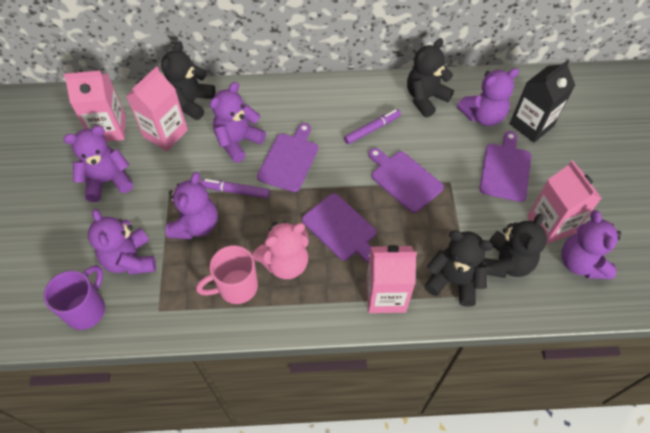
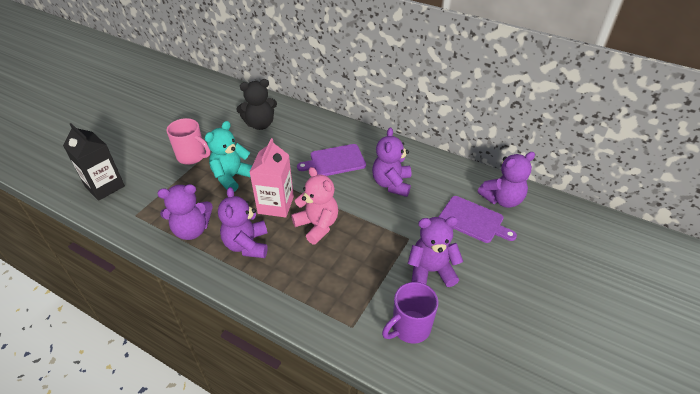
black teddy bear: [161,41,215,120] [407,38,454,117] [424,230,493,307] [482,213,547,278] = 4 -> [236,79,277,130] = 1
pink carton: [64,70,126,142] [126,66,188,151] [367,245,417,313] [527,160,602,244] = 4 -> [250,138,294,217] = 1
purple cutting board: [257,123,318,192] [302,193,376,263] [368,148,444,213] [480,131,531,202] = 4 -> [297,144,366,176] [439,196,517,243] = 2
purple marker: [201,179,270,198] [344,109,401,144] = 2 -> none = 0
purple teddy bear: [63,126,133,202] [88,209,156,275] [166,172,218,239] [210,82,266,163] [457,68,519,126] [562,210,621,279] = 6 -> [157,184,213,240] [218,187,268,258] [372,128,411,197] [407,217,463,287] [478,152,535,208] = 5
turquoise teddy bear: none = 0 -> [205,121,252,192] = 1

